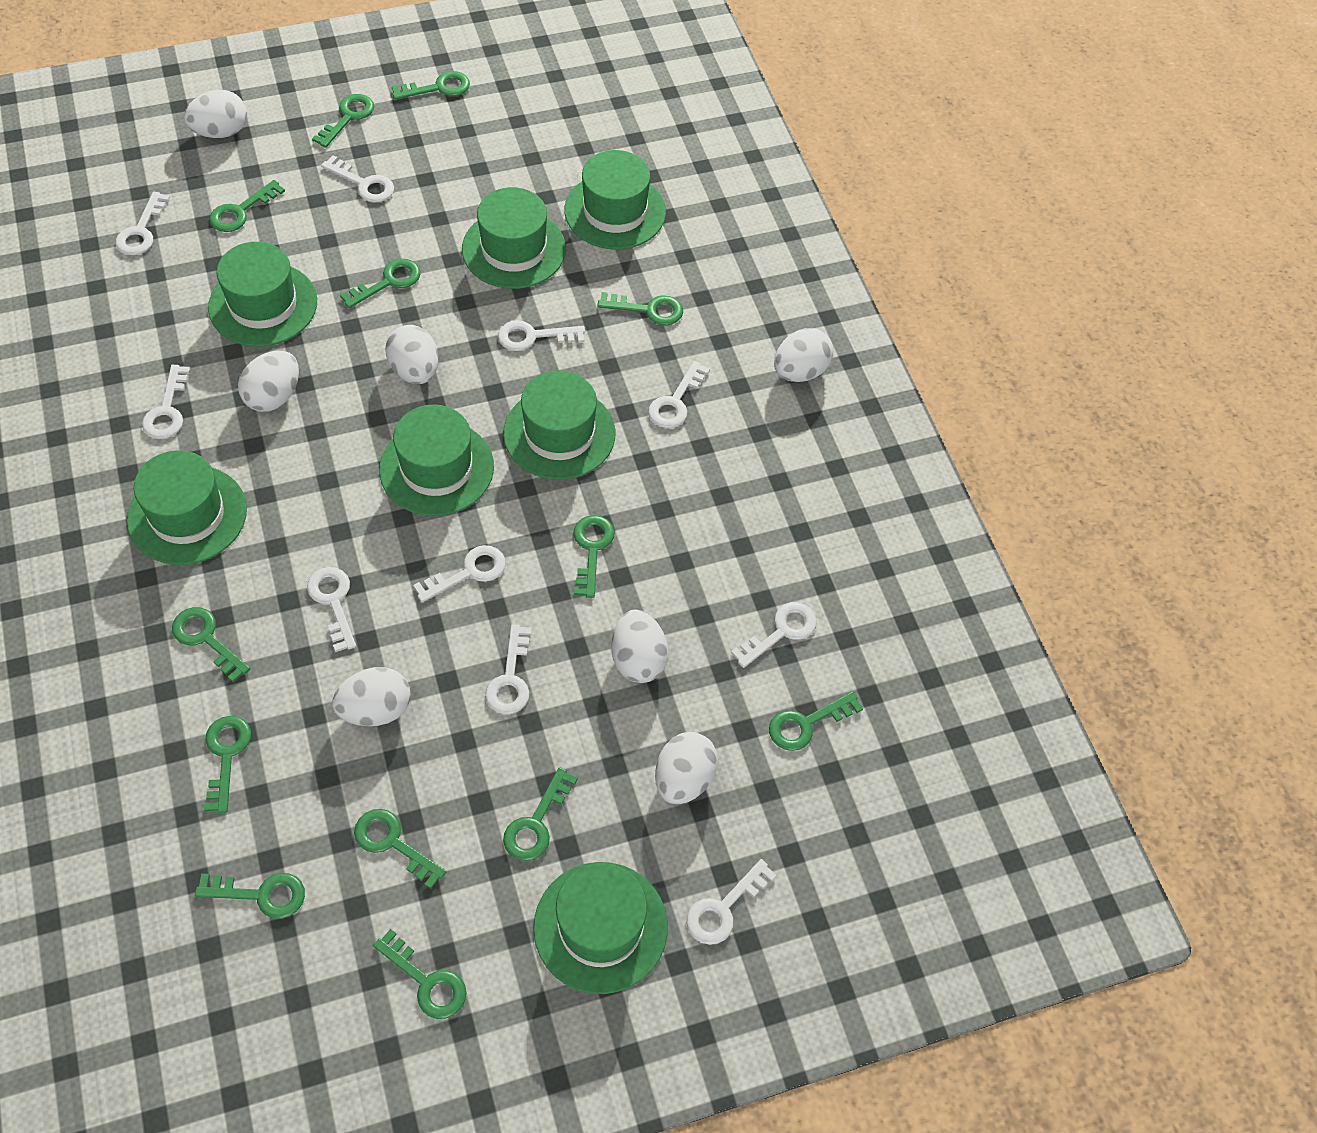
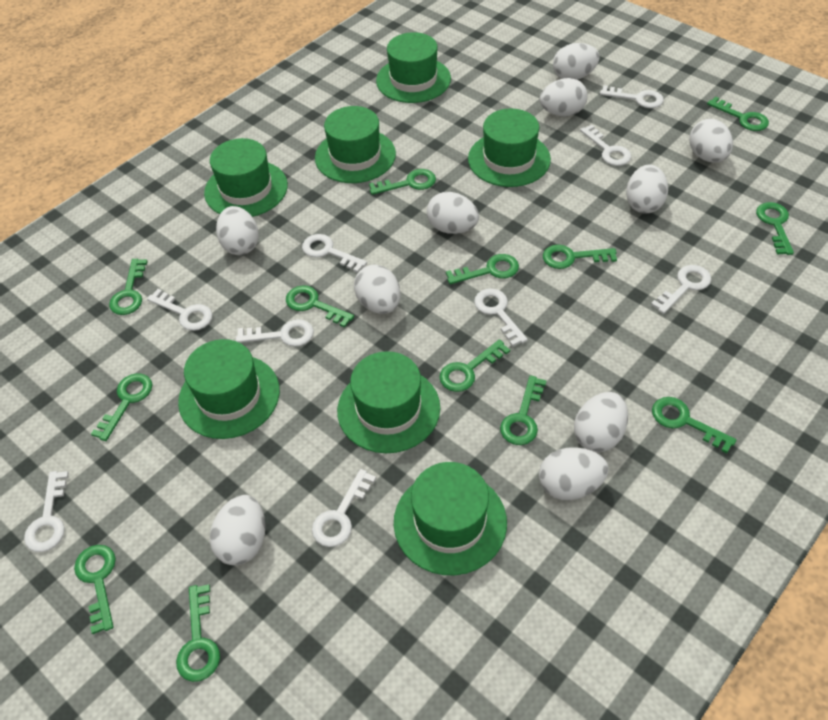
white egg: [184,90,247,138] [238,351,299,412] [332,667,411,726] [385,325,439,384] [611,609,669,683] [655,732,718,804] [774,328,833,382] = 7 -> [210,495,265,566] [216,206,259,255] [354,265,401,314] [427,192,479,234] [539,447,609,500] [540,78,588,116] [553,43,600,80] [574,392,628,452] [626,165,668,214] [689,119,733,162] = 10
white key: [116,192,170,255] [142,365,191,439] [307,567,356,652] [321,155,394,203] [413,545,506,603] [485,624,532,714] [498,320,585,351] [648,361,710,428] [687,859,777,945] [731,602,817,668] = 10 -> [24,471,69,552] [147,289,212,331] [236,319,314,347] [302,234,367,273] [312,469,376,547] [474,289,528,347] [580,125,631,166] [600,85,664,108] [651,265,711,314] = 9

